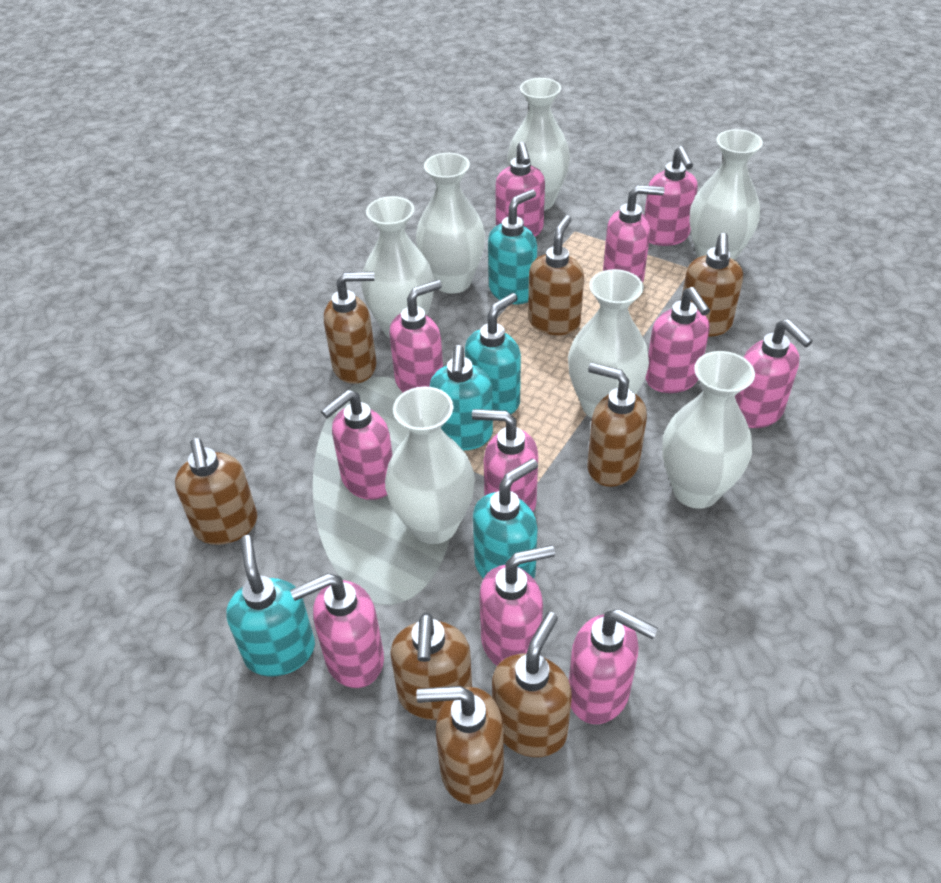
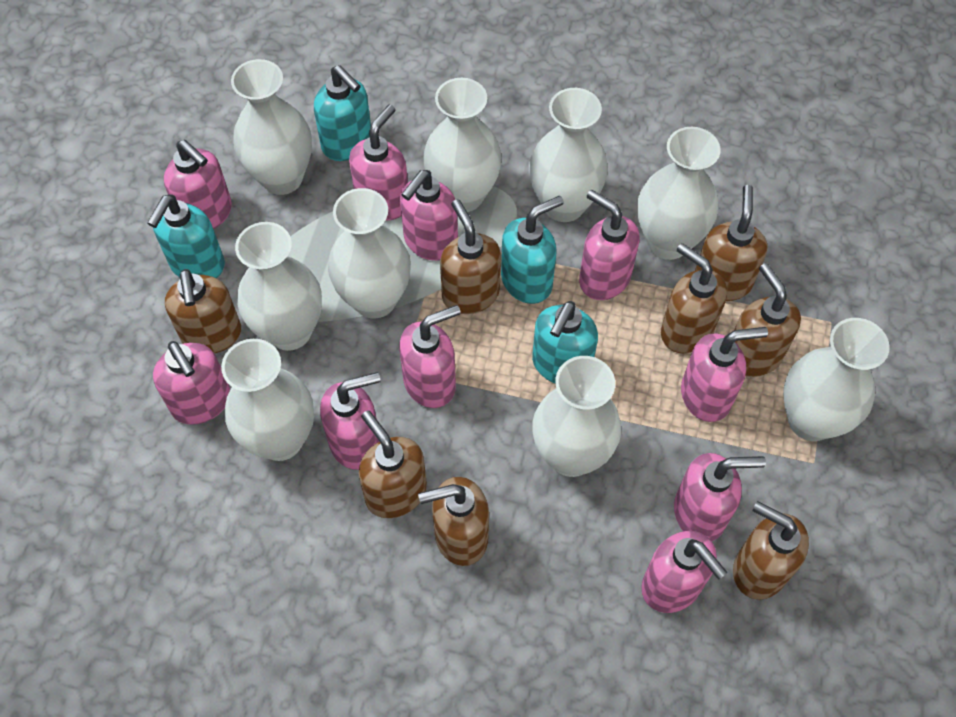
pink soap dispenser: [290,573,384,688] [321,390,393,500] [389,280,443,393] [472,409,538,512] [479,545,555,666] [496,142,545,237] [569,609,658,724] [603,185,665,283] [644,146,698,246] [645,287,710,393] [735,319,813,428] = 11 -> [153,341,230,425] [164,140,232,229] [320,372,381,470] [349,105,408,220] [399,305,461,408] [400,170,458,261] [579,189,639,300] [641,531,727,613] [674,453,766,541] [681,327,768,422] = 10
turquoise soap dispenser: [226,535,315,677] [429,345,493,450] [465,293,521,414] [473,458,538,579] [488,189,537,304] = 5 -> [147,194,225,278] [314,65,371,161] [501,196,564,304] [532,301,598,383] = 4
white vase: [361,196,435,338] [385,386,475,544] [416,153,485,294] [507,78,570,211] [568,269,649,418] [662,351,755,509] [689,129,763,260] = 7 -> [221,339,314,461] [231,59,312,195] [235,222,322,351] [328,188,411,319] [423,78,502,212] [529,88,608,222] [532,356,621,477] [637,127,721,260] [783,318,890,441] = 9

